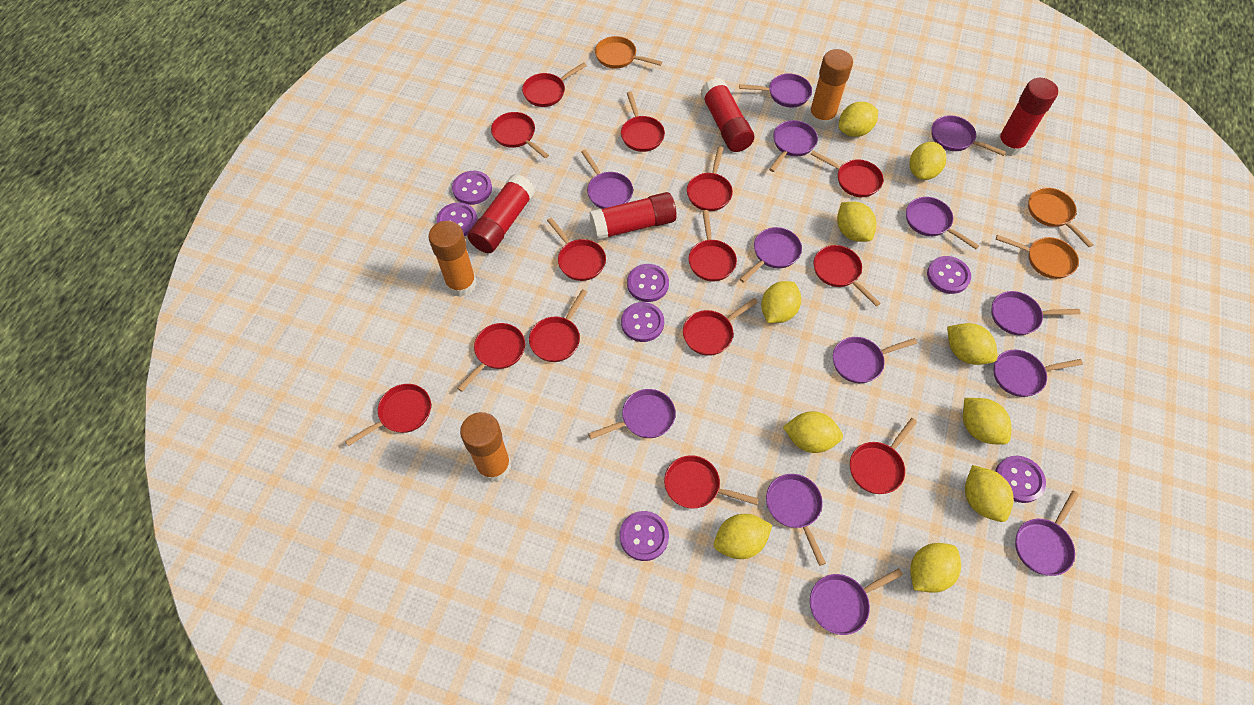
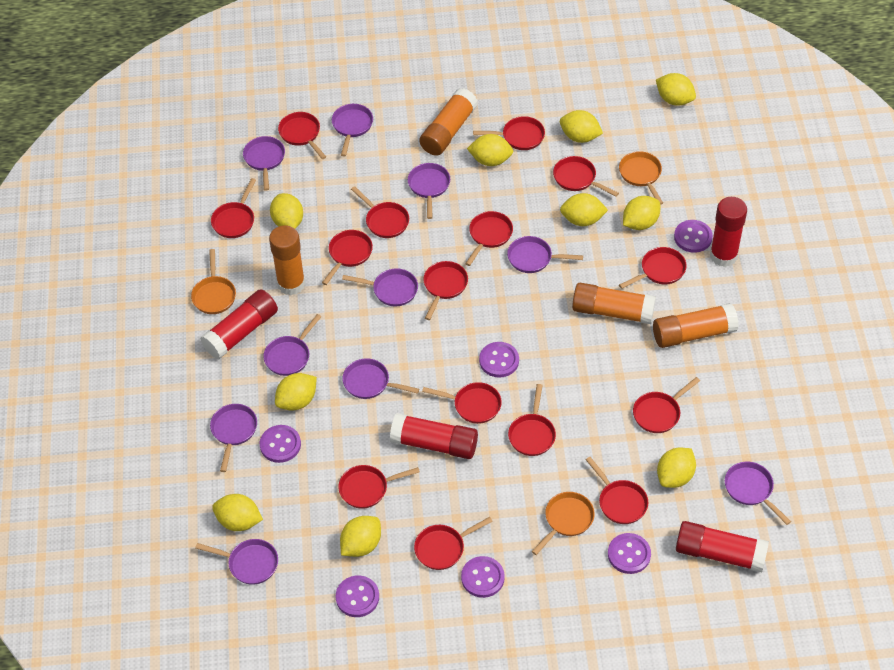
orange glue stick: [428,221,477,297] [460,412,511,482] [808,49,853,128] = 3 -> [269,225,305,296] [419,88,478,156] [572,283,656,324] [653,303,739,348] = 4
purple button: [437,202,478,236] [452,171,492,205] [620,511,669,561] [621,302,664,342] [627,264,669,302] [927,256,971,294] [995,456,1046,503] = 7 -> [260,425,301,463] [336,575,379,617] [461,556,505,598] [479,342,519,378] [608,533,651,574] [674,220,713,253] = 6
purple pan: [581,149,633,209] [588,389,676,439] [739,73,812,108] [740,227,802,283] [766,474,826,566] [769,120,818,172] [810,568,903,635] [833,337,917,383] [906,197,979,249] [932,115,1006,156] [991,291,1081,335] [993,350,1083,397] [1015,490,1079,576] = 13 -> [195,539,278,585] [210,404,257,472] [243,136,285,191] [263,314,322,376] [332,104,373,156] [342,268,418,306] [342,358,419,399] [408,163,450,219] [507,236,583,273] [725,462,791,525] = 10
red pan: [345,384,431,446] [457,323,525,392] [491,112,549,158] [522,62,587,107] [529,289,587,362] [547,217,606,281] [621,91,665,152] [664,455,759,509] [683,298,758,356] [687,146,733,211] [689,210,737,281] [810,151,883,197] [814,245,881,307] [850,418,917,494] = 14 -> [211,178,256,238] [278,112,326,159] [322,230,373,285] [339,465,420,509] [351,186,409,238] [414,517,493,570] [422,382,502,424] [423,261,468,320] [465,211,513,266] [473,116,545,150] [508,384,556,456] [553,156,619,197] [586,457,648,524] [619,247,687,289] [633,377,700,433] = 15

